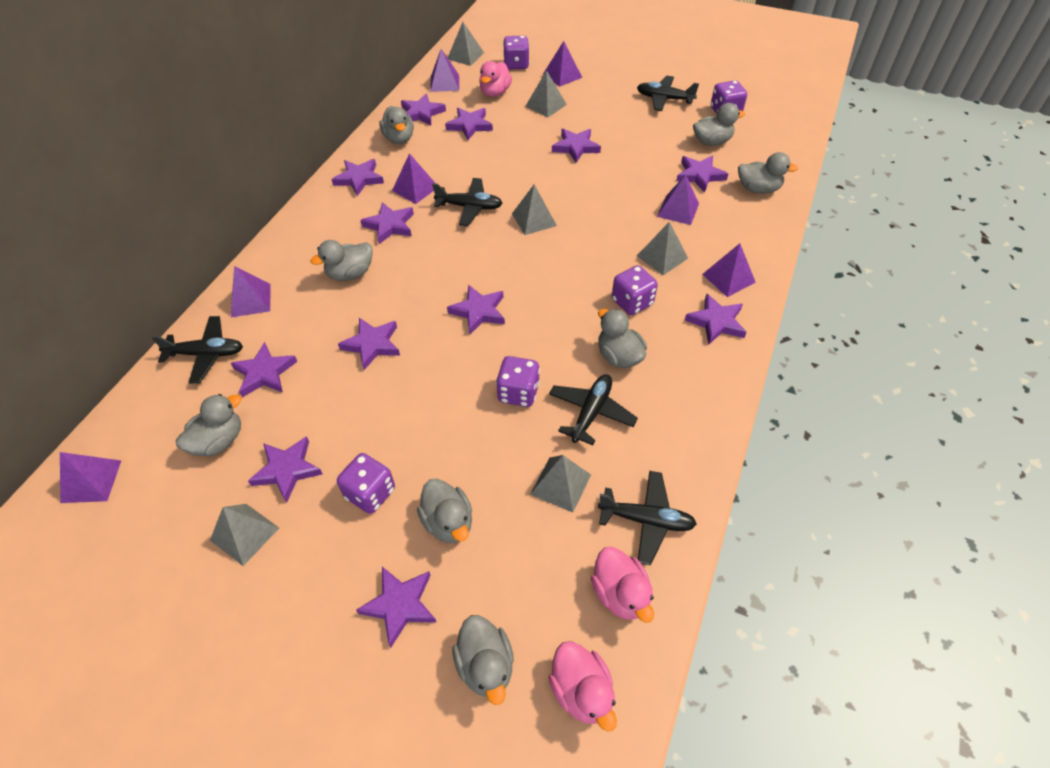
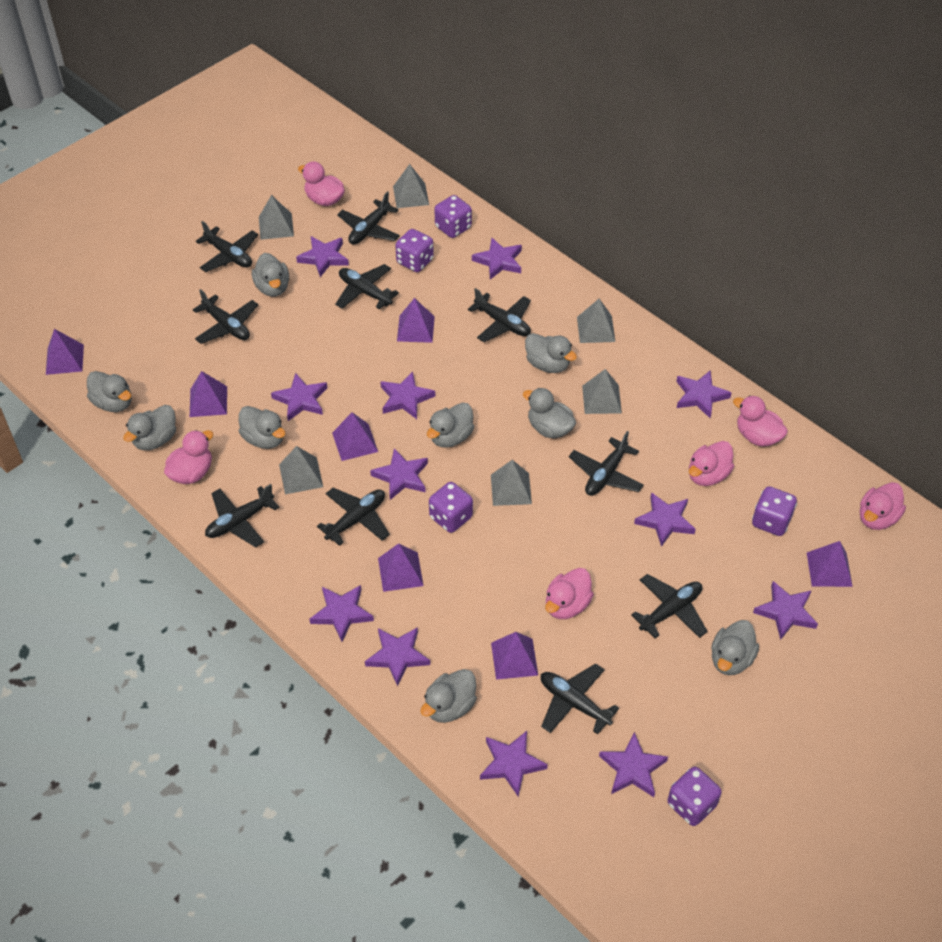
black plane: [151,316,243,384] [432,178,502,226] [549,374,638,445] [598,471,697,565] [637,76,699,111] = 5 -> [193,289,258,344] [196,221,258,272] [205,484,280,547] [317,488,390,546] [335,264,399,309] [337,191,400,245] [468,288,531,342] [541,663,619,734] [569,431,644,496] [631,574,708,638] = 10
grey duck: [176,394,242,457] [311,240,373,281] [379,106,414,144] [417,479,472,543] [452,615,514,705] [598,309,647,368] [693,103,745,146] [738,152,798,194] = 8 -> [87,371,132,412] [123,405,176,450] [239,406,285,449] [252,253,289,297] [421,669,477,723] [427,402,474,448] [523,388,576,438] [525,333,577,373] [711,620,759,675] = 9
pink duck: [479,61,512,97] [549,641,617,732] [591,547,654,623] = 3 -> [164,430,213,484] [298,161,345,206] [545,568,594,619] [689,441,734,486] [733,395,788,447] [860,482,906,530] = 6

